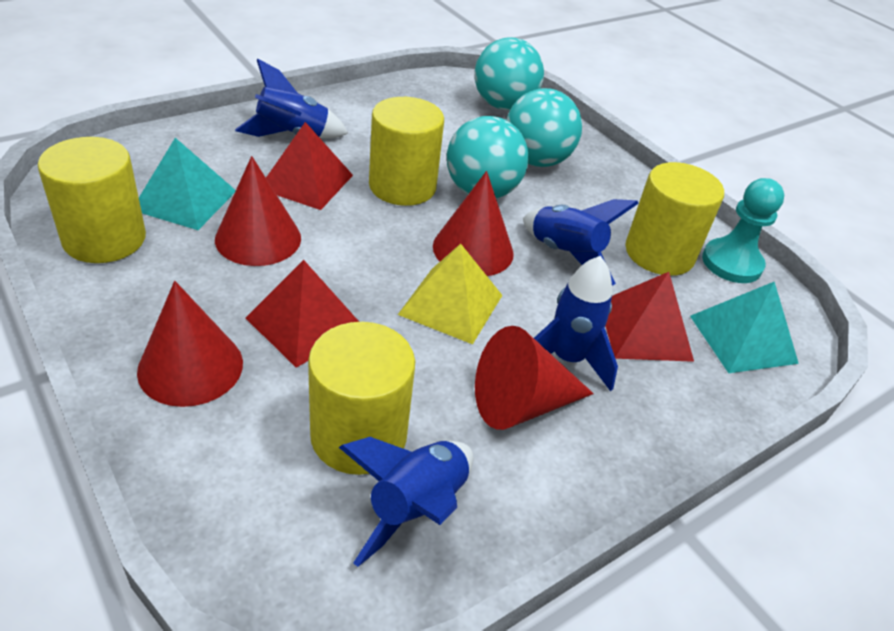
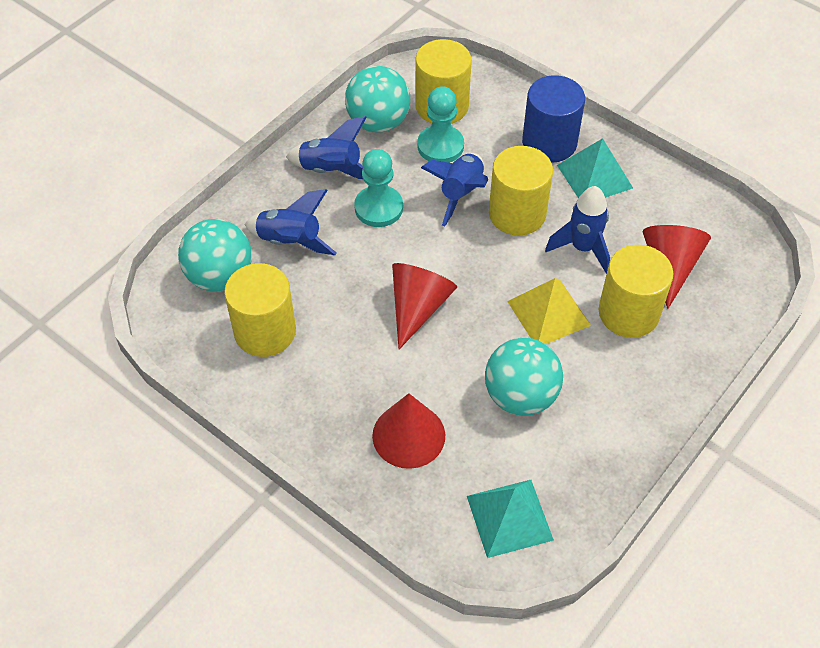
blue cylinder: none = 0 -> [522,75,585,163] = 1
red cone: [137,281,243,407] [215,156,301,266] [433,171,514,276] [475,326,594,430] = 4 -> [372,393,445,469] [392,263,457,349] [642,225,711,309] = 3
red pyramid: [246,260,359,368] [266,122,353,210] [605,272,694,362] = 3 -> none = 0
turquoise pawn: [702,178,784,283] = 1 -> [354,149,403,227] [418,86,464,163] = 2

